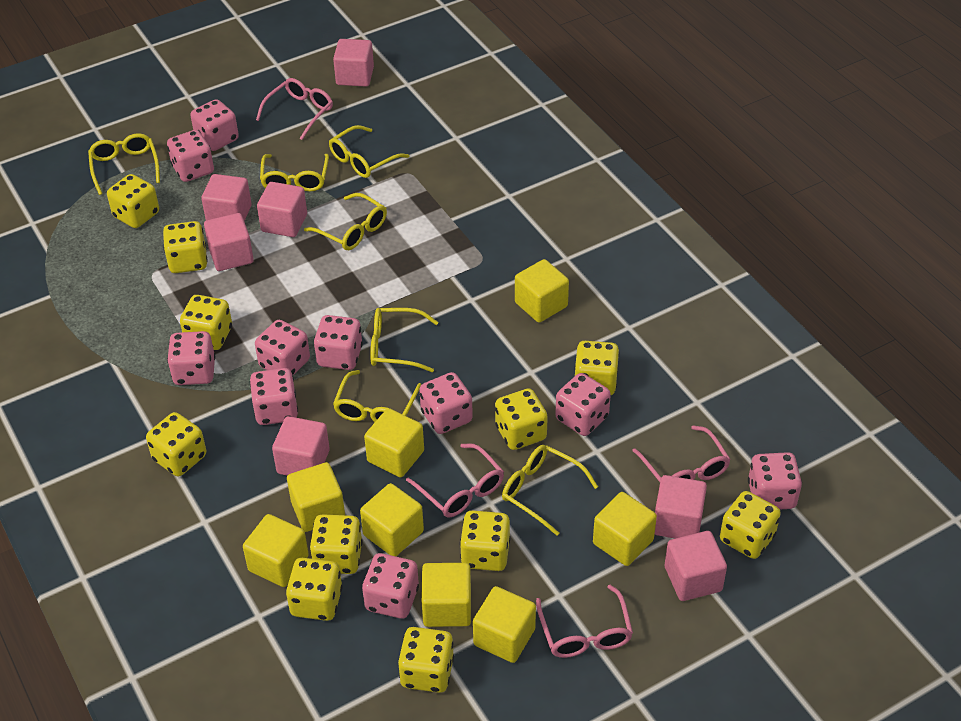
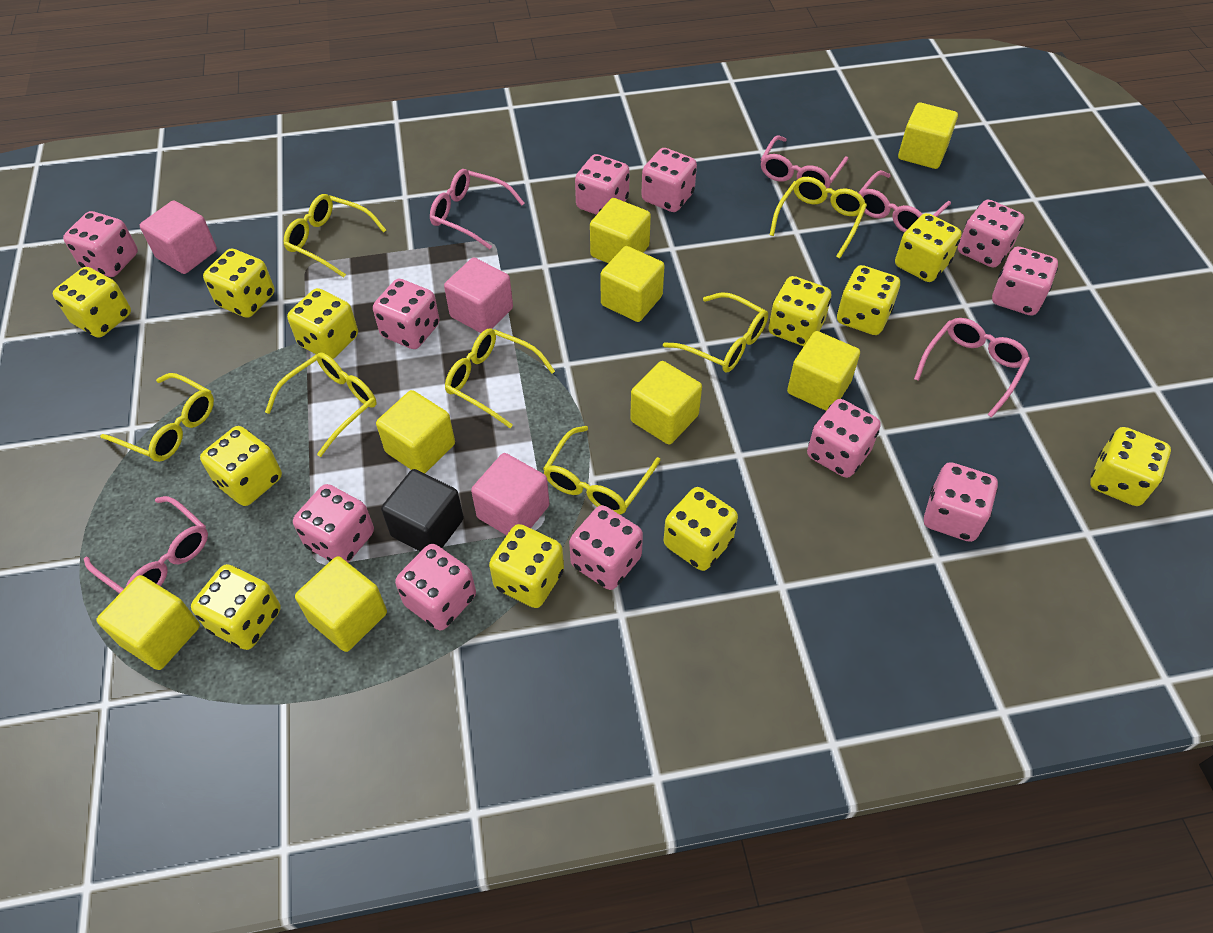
black cube: none = 0 -> [381,469,464,552] = 1
pink cube: [201,174,252,221] [204,213,254,271] [257,182,307,237] [272,416,330,476] [333,39,374,87] [655,475,707,538] [665,531,727,601] = 7 -> [140,200,217,274] [444,258,513,333] [471,453,550,535] = 3
pink dice: [167,130,214,182] [167,331,215,385] [190,99,239,151] [250,368,298,425] [255,320,310,375] [314,315,363,370] [362,553,419,619] [419,372,473,434] [555,373,611,436] [748,452,802,509] = 10 -> [63,211,138,277] [293,484,374,563] [373,279,440,349] [395,544,476,630] [569,505,643,590] [575,154,630,215] [641,148,697,212] [807,399,881,478] [924,462,998,542] [958,199,1024,268] [992,246,1058,316] = 11
pink glasses: [256,78,333,140] [406,443,504,517] [536,585,633,658] [632,425,731,482] = 4 -> [84,496,208,594] [430,169,525,249] [761,135,848,188] [858,170,951,232] [914,318,1030,418] = 5

